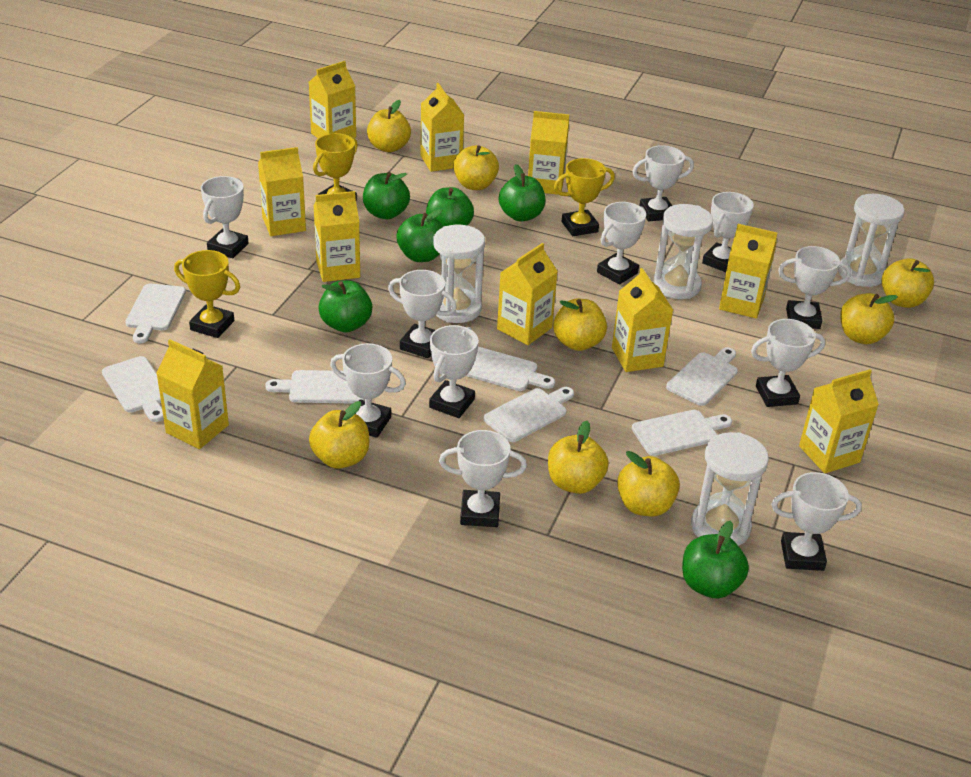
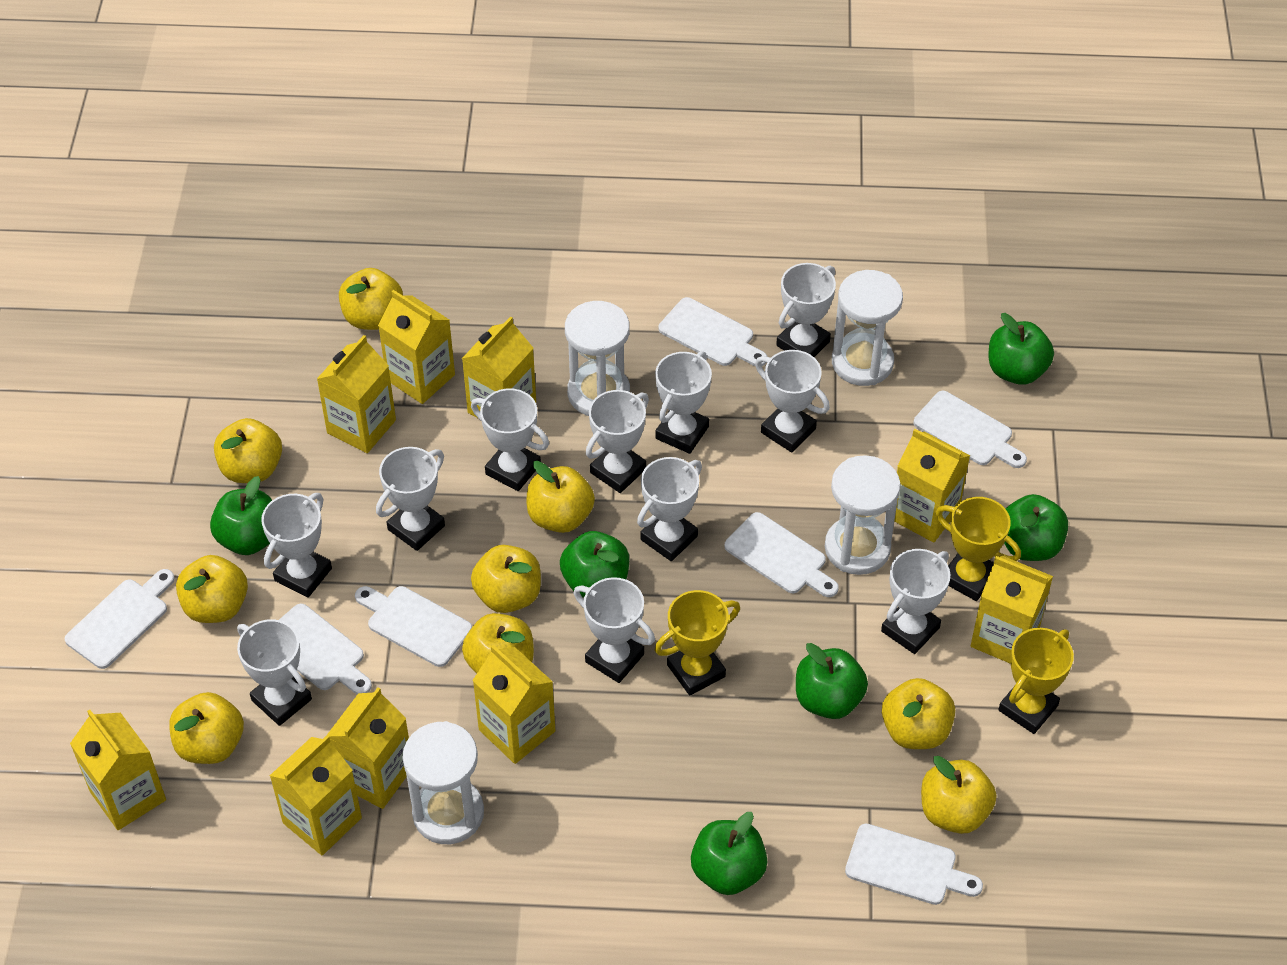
yellow apple: [309,401,369,469] [367,100,411,152] [453,145,499,190] [548,421,609,494] [553,299,607,351] [617,451,680,516] [840,293,898,344] [881,258,934,308] = 8 -> [169,692,244,764] [176,555,248,623] [214,418,282,483] [339,268,403,330] [462,613,534,674] [471,545,541,613] [527,461,595,533] [882,678,955,749] [921,756,997,834] = 9
yellow carton: [156,339,229,449] [258,147,306,236] [309,61,356,138] [313,191,360,282] [420,83,464,172] [497,243,558,345] [528,111,569,195] [612,268,673,372] [719,224,777,319] [799,369,879,473] = 10 -> [70,710,166,830] [270,735,362,855] [317,335,396,453] [327,687,409,809] [378,290,455,404] [462,316,536,419] [472,645,555,764] [894,429,970,543] [971,556,1053,664] = 9

